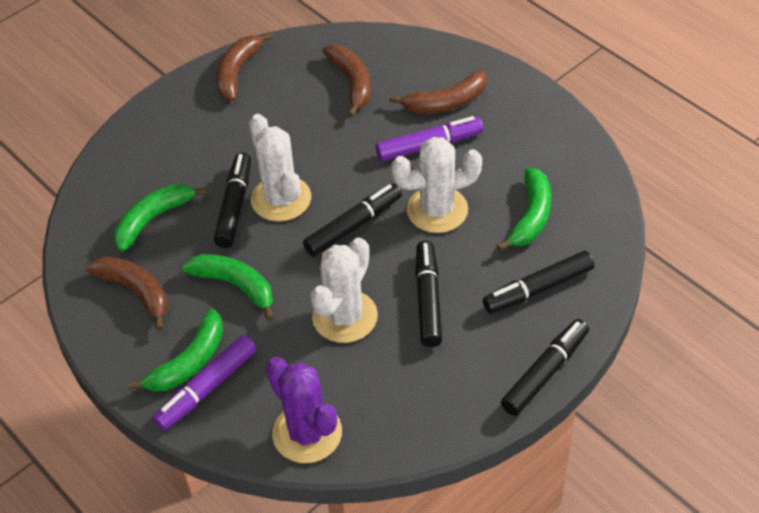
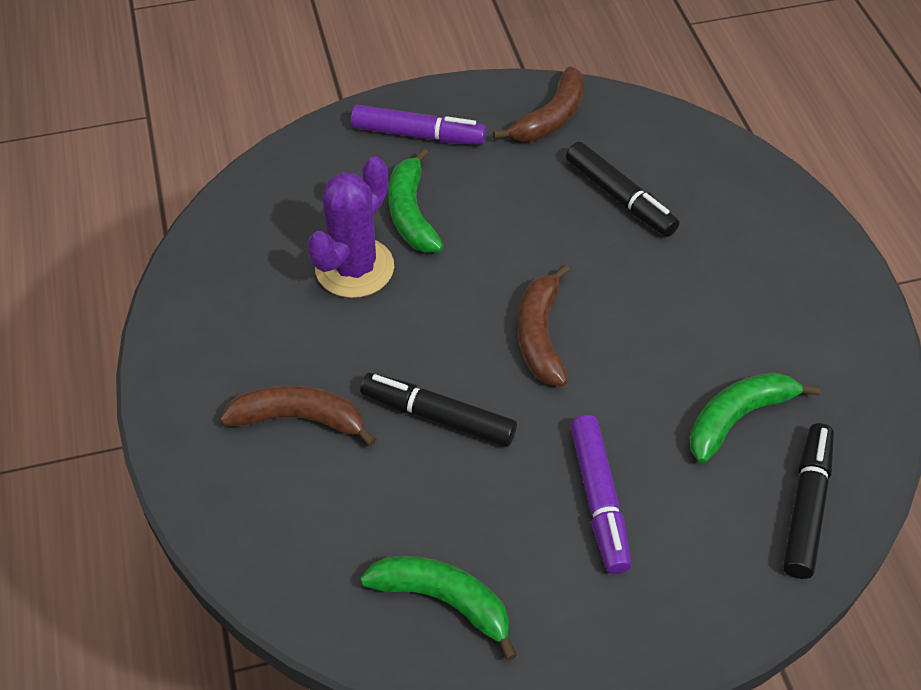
black marker: [214,152,251,248] [303,183,402,257] [415,241,442,347] [483,251,594,313] [501,319,589,416] = 5 -> [360,373,517,447] [566,142,679,237] [783,423,834,579] = 3
brown banana: [85,256,168,330] [216,32,273,101] [322,45,371,117] [389,70,487,114] = 4 -> [220,385,377,446] [493,66,585,141] [518,264,570,386] = 3
green banana: [114,184,207,251] [128,309,223,391] [182,254,274,321] [496,167,551,251] = 4 -> [361,556,517,660] [388,148,443,253] [690,372,820,463] = 3
white cactus: [249,114,311,222] [310,237,378,343] [391,137,482,233] = 3 -> none = 0

